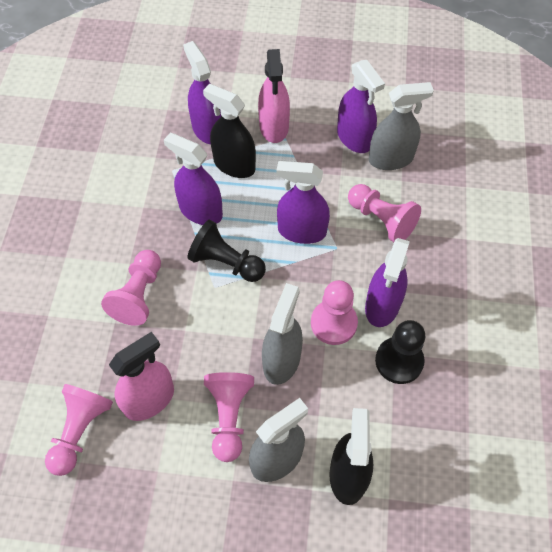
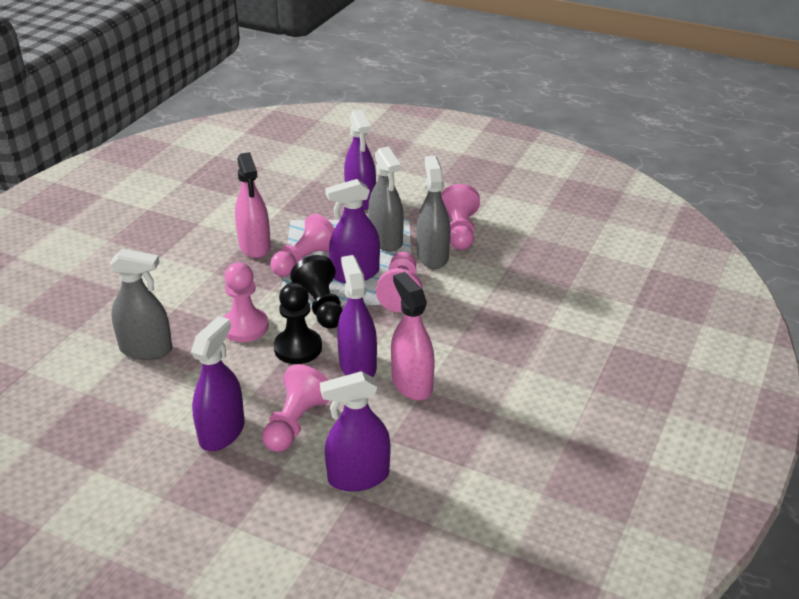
black spray bottle: [203,84,256,178] [329,408,373,505] = 2 -> none = 0

